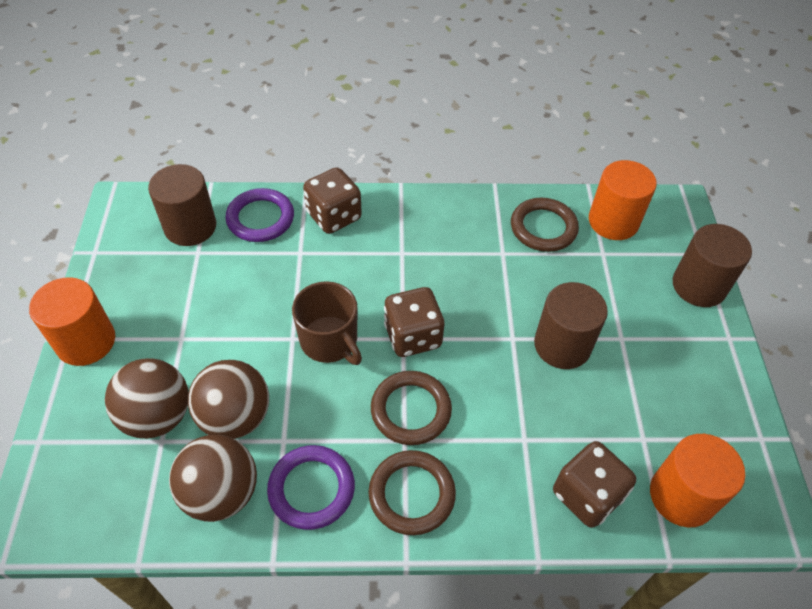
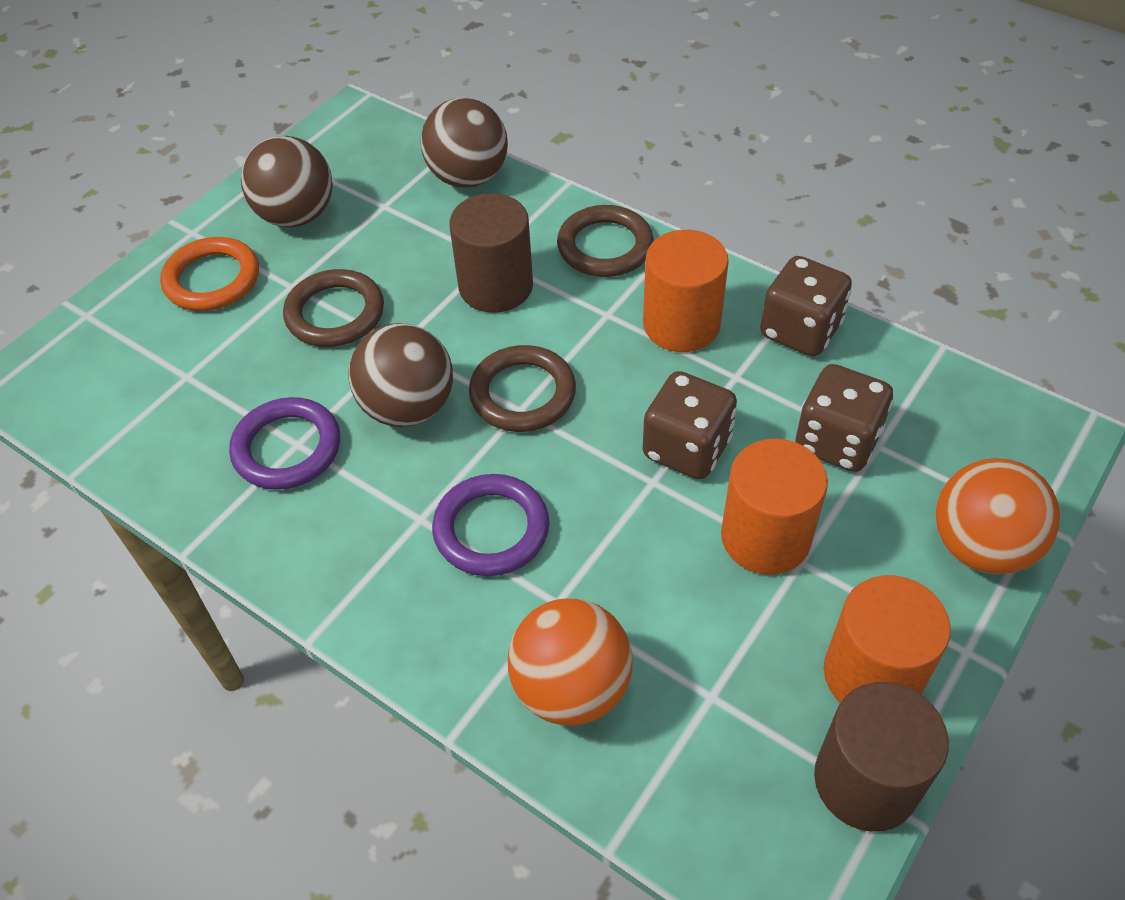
brown cylinder: [148,164,216,246] [534,282,608,369] [673,224,752,307] = 3 -> [449,193,533,313] [814,682,949,832] = 2
brown mug: [292,281,362,365] = 1 -> none = 0
orange ball: none = 0 -> [508,598,633,726] [935,458,1060,574] = 2
orange ring: none = 0 -> [160,237,259,311] = 1

